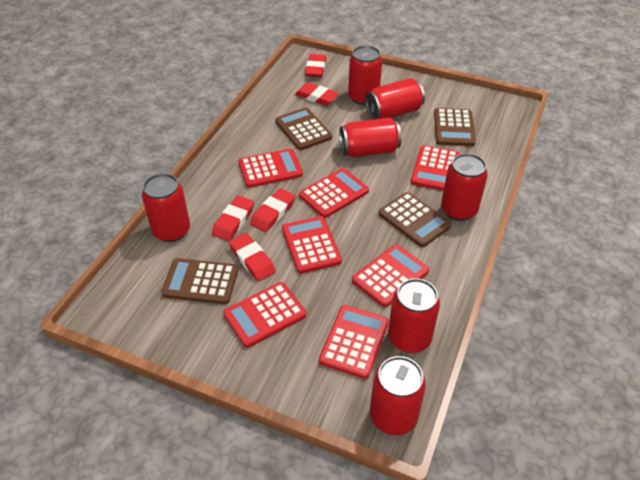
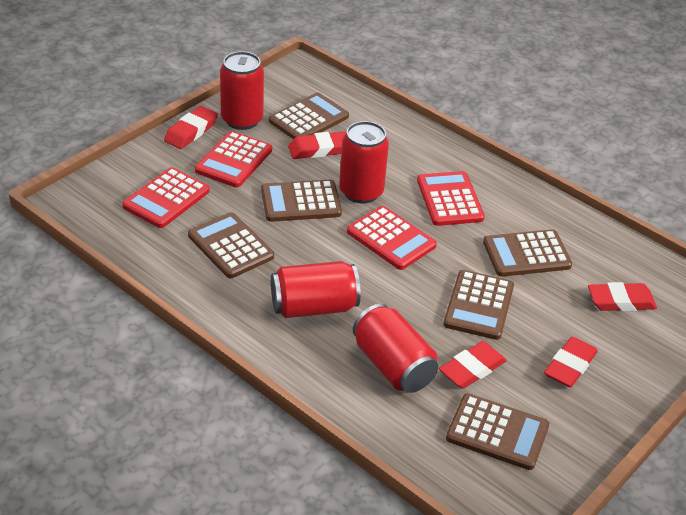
brown calculator: [161,258,238,304] [275,108,332,150] [379,192,451,247] [434,108,476,146] = 4 -> [188,212,274,278] [261,180,342,222] [269,93,349,139] [443,270,514,340] [446,393,549,470] [483,229,572,277] = 6
red calculator: [223,282,306,348] [238,149,303,188] [282,216,342,273] [299,168,369,218] [319,305,389,379] [352,245,429,307] [411,145,460,191] = 7 -> [122,167,210,228] [195,131,272,188] [347,206,437,270] [417,171,485,226] = 4
red can: [142,173,190,242] [339,118,401,157] [348,45,382,105] [365,78,425,119] [370,356,426,435] [388,278,440,353] [441,153,488,221] = 7 -> [220,51,264,130] [271,261,361,318] [339,121,389,204] [353,304,438,393] = 4

